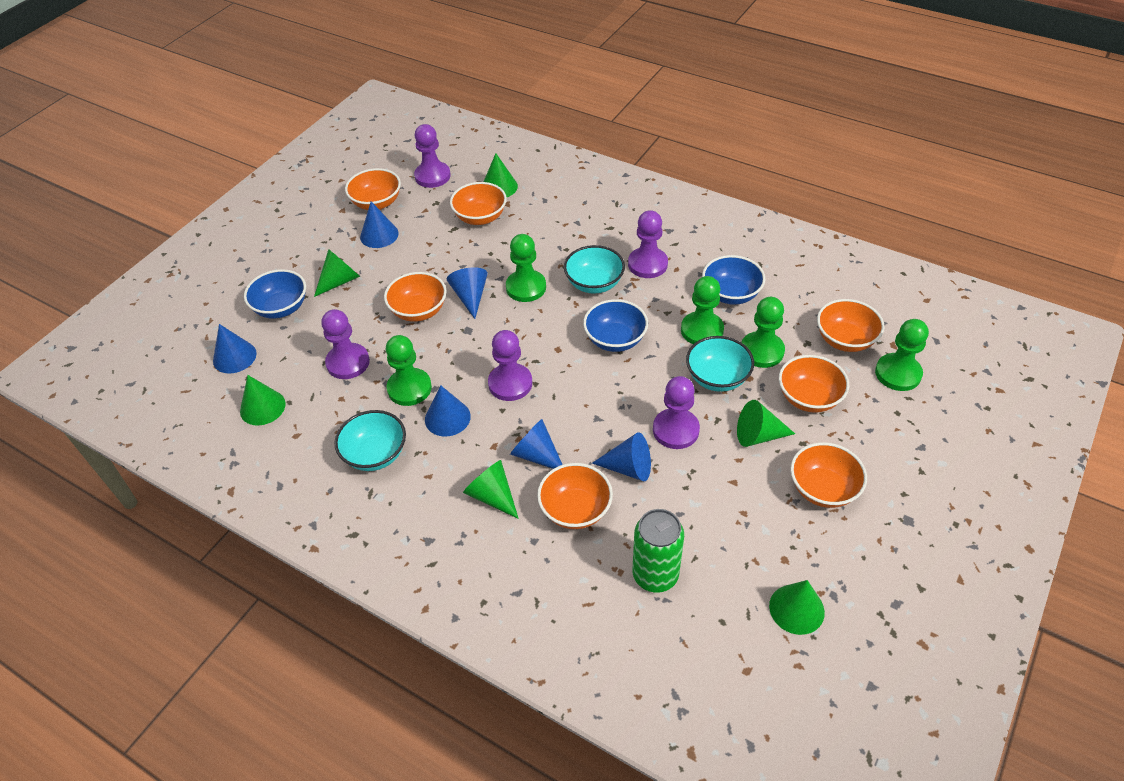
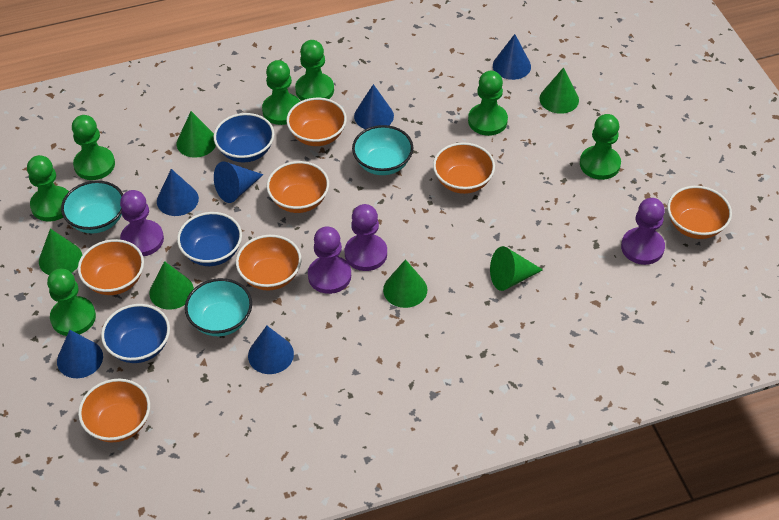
green can: [633,509,684,593] = 1 -> none = 0
green pawn: [386,335,432,406] [506,234,546,302] [681,276,724,344] [741,297,785,368] [875,319,929,391] = 5 -> [27,155,69,221] [47,269,96,336] [72,115,115,180] [262,60,300,125] [295,40,334,101] [468,71,508,136] [580,114,621,180] = 7
purple pawn: [321,309,370,379] [414,124,451,188] [488,330,532,401] [628,210,668,278] [653,376,700,449] = 5 -> [120,190,164,256] [308,226,351,294] [345,204,387,271] [621,198,665,265] = 4

